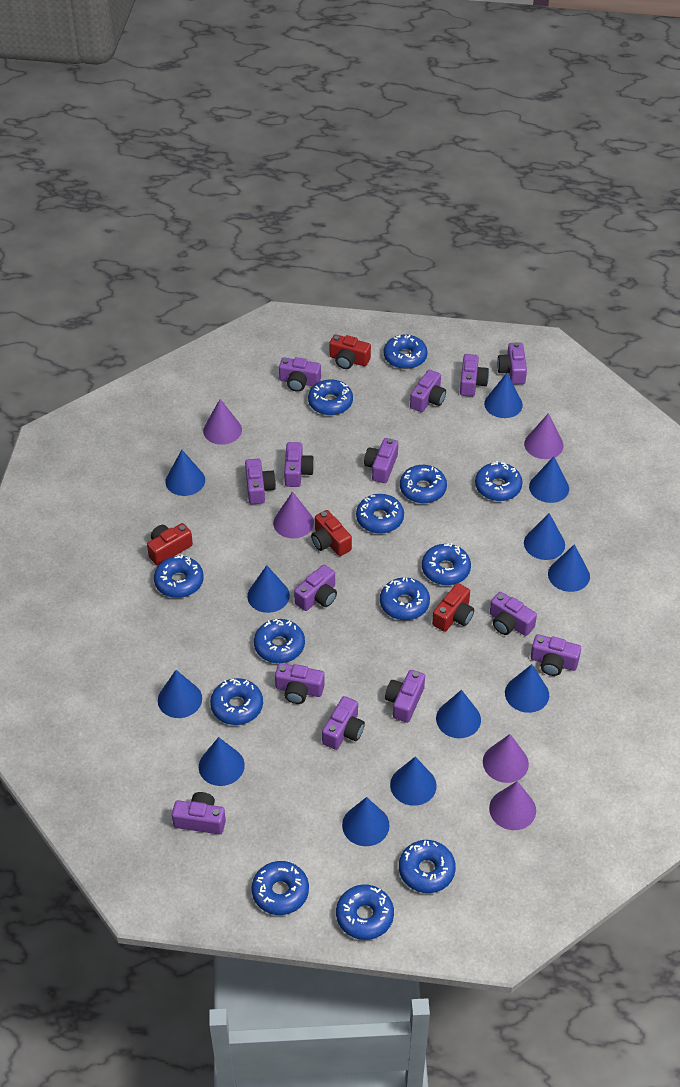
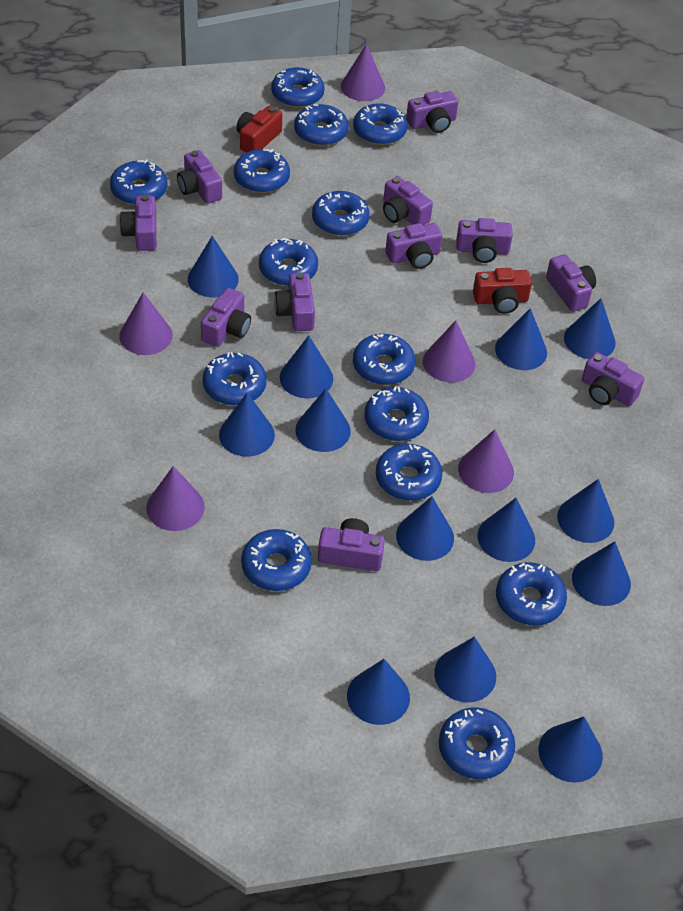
blue cone: [158,670,202,718] [165,450,205,496] [199,737,245,786] [247,565,290,613] [342,797,390,846] [390,757,437,806] [436,690,481,738] [484,373,523,418] [505,664,549,713] [524,513,565,560] [529,457,569,503] [548,544,590,592] = 12 -> [188,236,239,297] [219,393,275,457] [280,335,333,398] [295,389,351,452] [347,659,410,725] [396,496,454,561] [434,637,496,702] [478,498,535,562] [495,308,547,370] [539,717,603,782] [557,479,614,543] [564,298,616,359] [572,541,631,606] = 13
blue donut: [154,555,204,598] [210,678,263,725] [252,861,309,915] [254,619,305,663] [308,379,353,415] [336,885,394,940] [356,494,404,534] [380,577,430,620] [384,334,428,369] [399,840,456,893] [400,465,447,503] [422,543,471,585] [475,461,523,501] = 13 -> [110,160,168,205] [202,352,267,406] [234,149,290,193] [241,529,312,591] [259,238,318,286] [271,67,325,108] [294,104,349,146] [312,191,370,236] [353,103,407,145] [353,334,416,385] [364,386,429,441] [376,444,442,501] [439,707,515,779] [496,562,567,626] = 14
purple camera: [172,792,226,834] [245,459,276,504] [275,663,325,704] [279,357,321,392] [284,442,314,487] [294,565,337,611] [322,696,365,750] [364,438,398,483] [385,670,425,723] [410,370,446,412] [460,354,489,397] [490,592,537,636] [497,342,527,384] [531,634,581,676] = 14 -> [119,195,157,251] [177,150,222,204] [201,288,251,347] [274,272,315,331] [318,518,385,571] [383,176,433,225] [385,223,442,269] [406,91,458,133] [456,218,513,263] [546,254,596,312] [582,352,644,406] = 11
red camera: [147,523,193,565] [311,510,352,556] [329,334,371,369] [432,583,474,632] = 4 -> [236,106,282,153] [473,268,532,314] = 2

